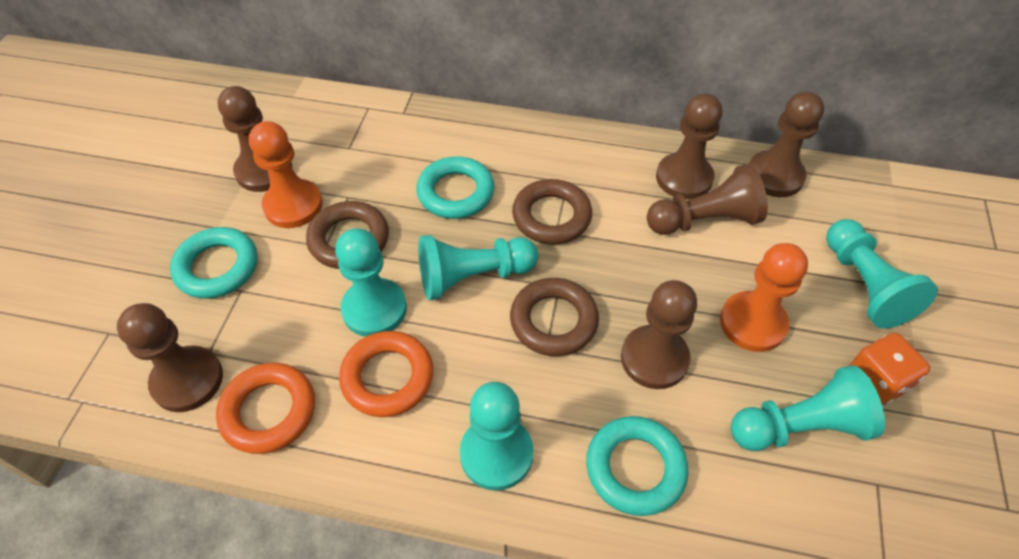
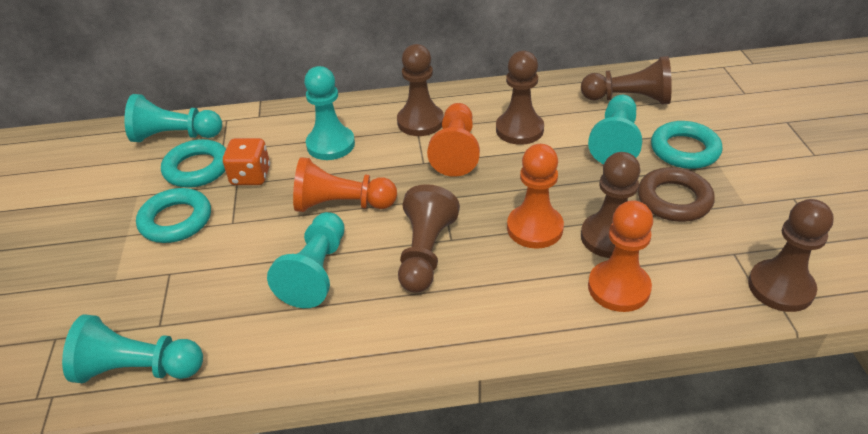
brown ring: [306,201,389,269] [510,278,599,356] [512,179,592,244] = 3 -> [638,167,715,222] = 1
orange pawn: [249,121,323,228] [720,243,808,352] = 2 -> [293,157,397,212] [427,103,480,177] [507,144,564,249] [588,200,653,312] = 4
orange ring: [216,363,315,454] [339,331,433,417] = 2 -> none = 0

